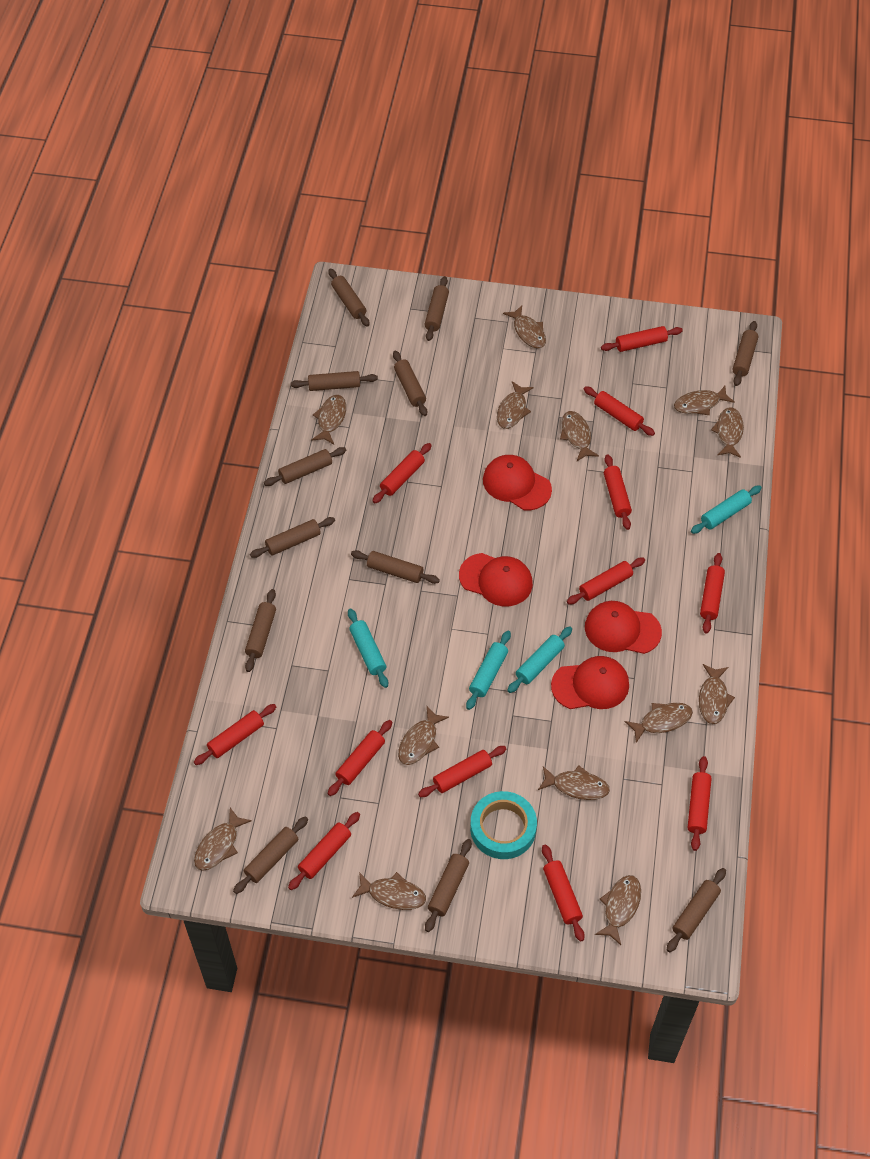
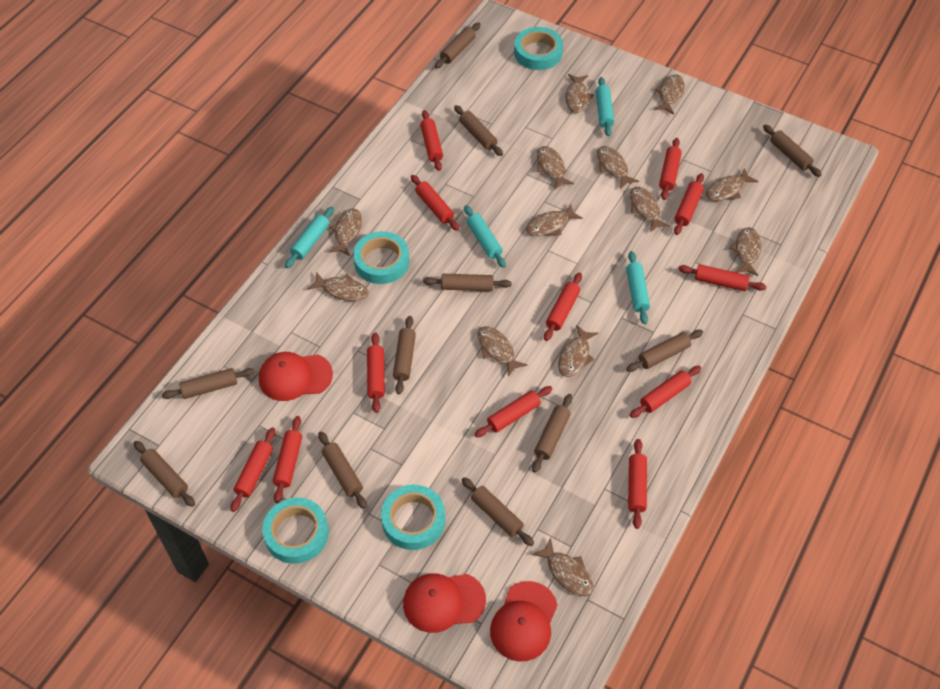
brown rolling pin: [233,816,308,894] [245,589,276,672] [250,517,335,558] [264,447,346,486] [290,371,378,391] [328,269,370,326] [351,550,440,584] [393,351,427,416] [424,276,449,341] [425,839,472,932] [667,868,726,952] [733,321,758,386] = 12 -> [134,441,195,507] [162,368,255,399] [318,431,367,509] [393,316,416,394] [423,274,511,291] [435,22,480,69] [454,105,503,156] [462,477,534,546] [532,394,572,472] [626,330,703,372] [763,124,822,177] = 11
red cap: [459,553,533,606] [483,455,552,510] [551,656,629,709] [585,601,662,654] = 4 -> [259,352,333,401] [403,573,486,633] [490,581,558,661] = 3
turquoise tape: [470,791,537,859] = 1 -> [262,498,329,564] [353,231,410,284] [381,485,445,550] [514,27,563,70] = 4

